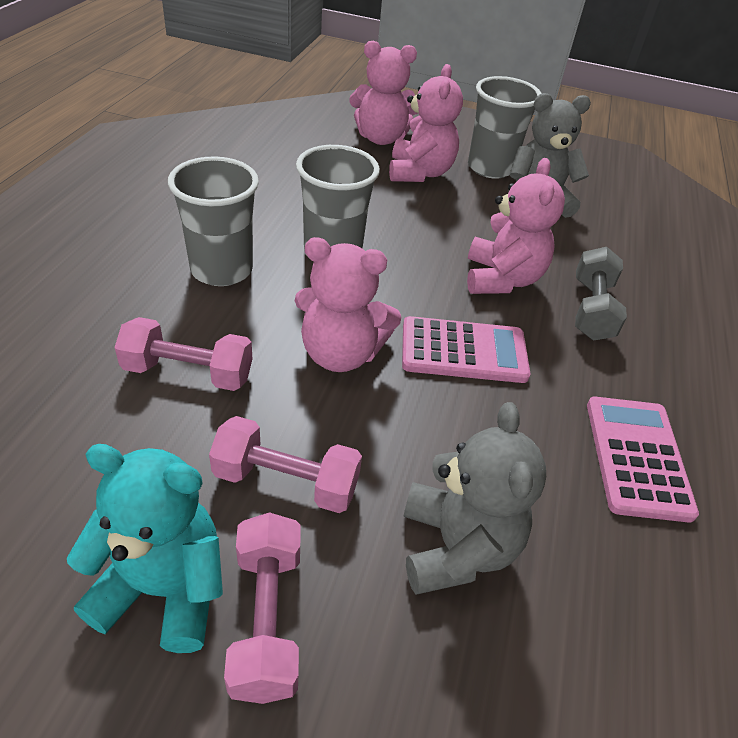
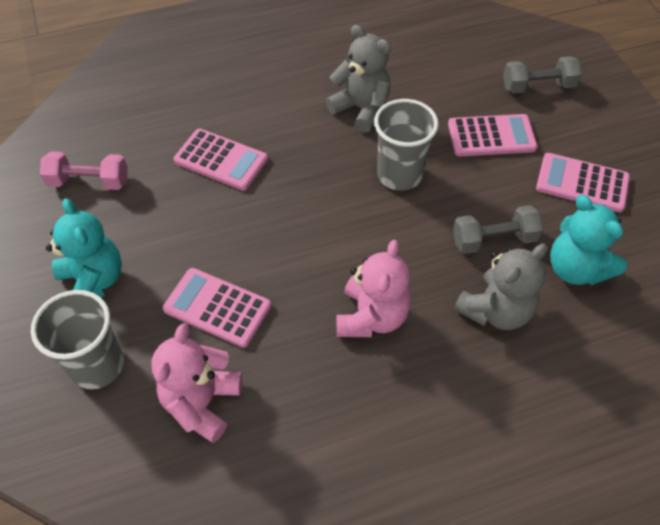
grey cup: [168,157,259,286] [296,145,380,262] [468,76,542,179] = 3 -> [31,290,124,389] [374,99,439,191] = 2
grey dumbbell: [575,247,627,340] = 1 -> [453,205,544,254] [503,56,582,93] = 2
pink calculator: [402,316,531,383] [587,397,699,522] = 2 -> [163,268,271,348] [173,129,268,191] [448,114,537,156] [536,153,630,212] = 4
pink dumbbell: [115,317,253,391] [209,416,362,513] [224,512,301,704] = 3 -> [40,151,128,190] = 1
pink teddy bear: [295,237,401,372] [349,41,418,145] [389,64,463,182] [467,158,565,294] = 4 -> [152,323,242,443] [337,240,410,337] = 2
turquoise teddy bear: [67,444,223,653] = 1 -> [46,198,122,298] [550,195,627,285] = 2

